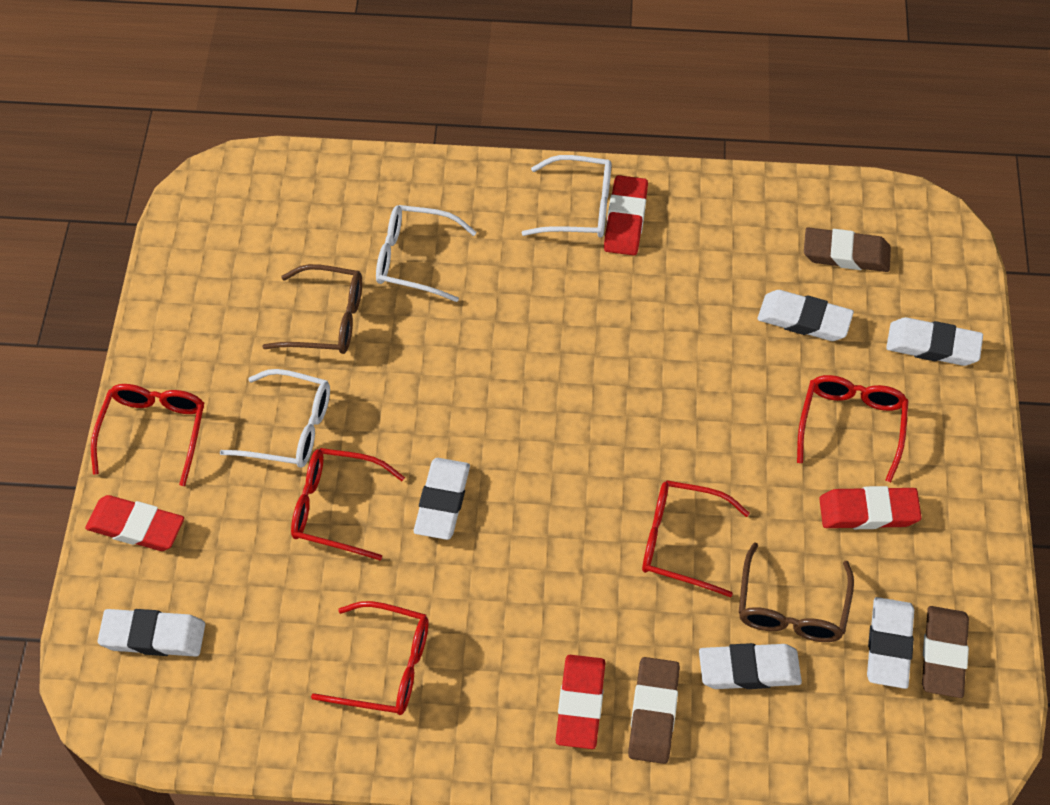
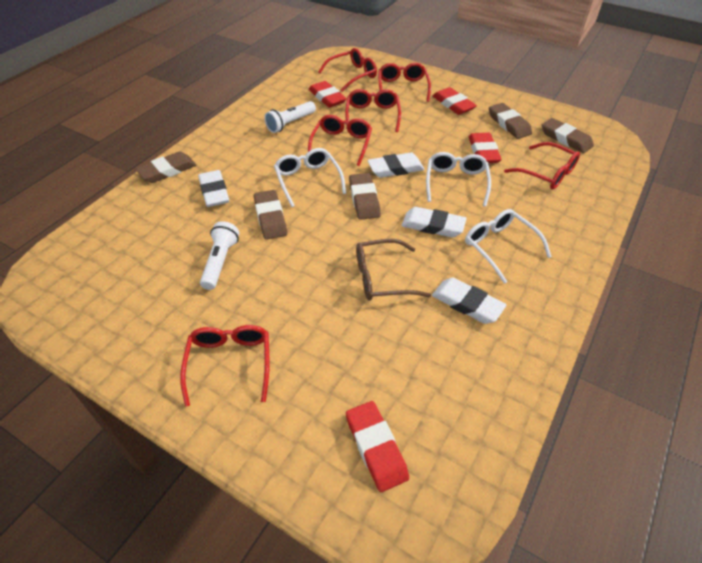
brown eraser: [628,657,680,764] [804,227,891,272] [922,606,969,698] = 3 -> [136,151,196,183] [254,190,287,240] [349,173,381,220] [489,103,532,139] [542,118,594,153] = 5
brown glasses: [262,264,362,354] [739,542,854,642] = 2 -> [356,239,431,301] = 1
red glasses: [91,384,204,486] [291,448,405,560] [311,601,429,715] [642,480,750,597] [797,375,909,482] = 5 -> [180,325,269,407] [308,115,372,166] [318,48,377,92] [345,89,401,132] [378,63,431,102] [504,142,580,190] = 6
white eraser: [98,609,205,657] [414,458,470,540] [699,643,802,689] [757,290,854,341] [867,597,914,689] [886,317,983,366] = 6 -> [198,170,229,207] [368,152,424,178] [402,207,467,237] [432,278,506,324] = 4
white flashlight: none = 0 -> [200,221,239,290] [264,101,316,133] = 2

